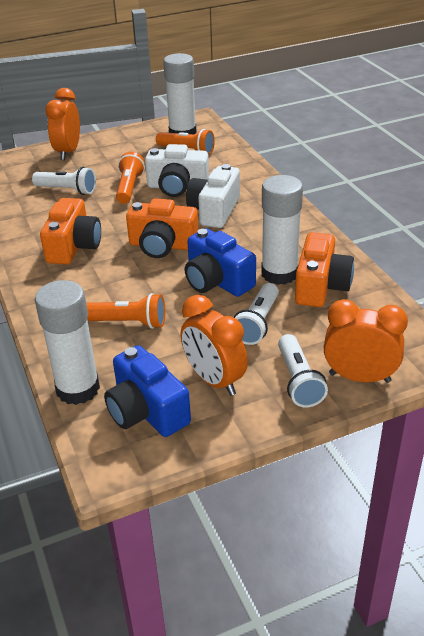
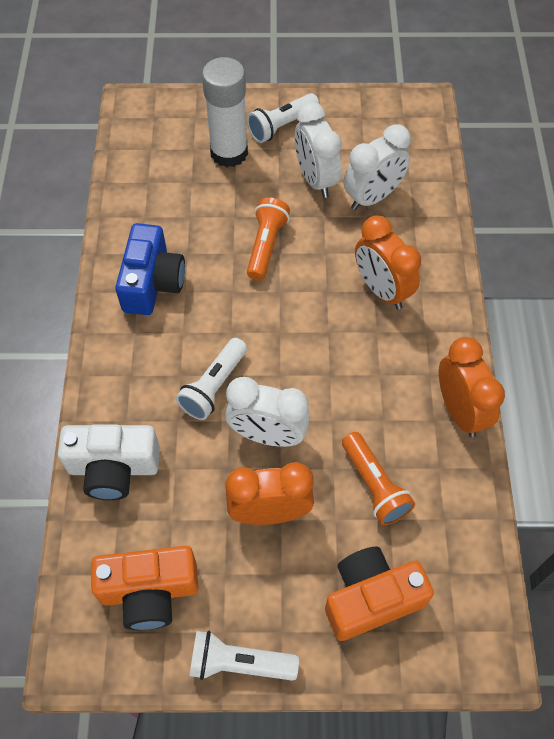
blue camera: [104,345,191,437] [185,229,256,297] = 2 -> [115,223,185,315] = 1
orange camera: [40,198,101,265] [126,198,199,258] [295,232,354,307] = 3 -> [91,546,198,630] [325,547,434,641] = 2
orange flashlight: [86,293,165,329] [116,152,145,204] [156,129,215,155] = 3 -> [247,197,290,281] [342,432,415,525] = 2
white camera: [145,144,209,197] [186,164,240,228] = 2 -> [58,424,160,500] = 1
white clock: none = 0 -> [225,377,310,447] [295,101,342,198] [343,125,411,210] = 3
white glue stick: [35,280,100,405] [163,53,197,134] [261,175,303,285] = 3 -> [202,57,248,167] = 1

